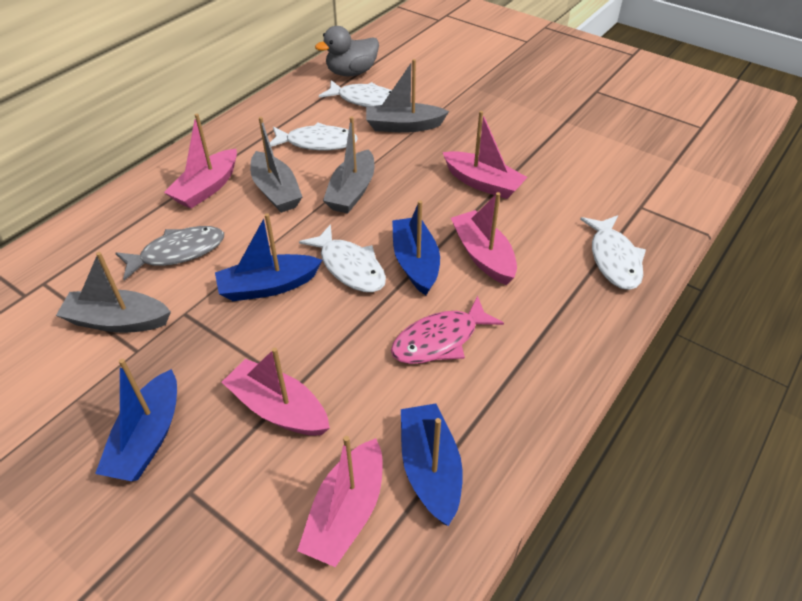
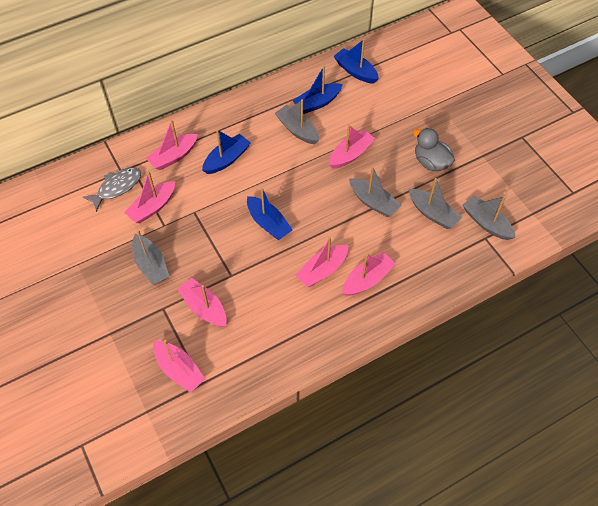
grey boat: [56,252,171,333] [250,117,302,213] [323,116,374,214] [366,59,449,132] = 4 -> [132,230,170,285] [275,99,319,144] [349,167,402,217] [409,178,462,229] [463,195,516,240] = 5
pink boat: [164,114,237,209] [222,347,330,436] [297,436,382,567] [443,111,528,199] [451,192,517,285] = 5 -> [124,171,175,223] [146,120,198,170] [153,340,205,393] [177,278,227,327] [296,237,348,287] [329,124,375,169] [342,252,396,296] = 7
pink fish: [391,295,504,364] = 1 -> none = 0
white fish: [270,123,358,151] [299,224,386,292] [319,80,392,107] [580,215,646,290] = 4 -> none = 0

